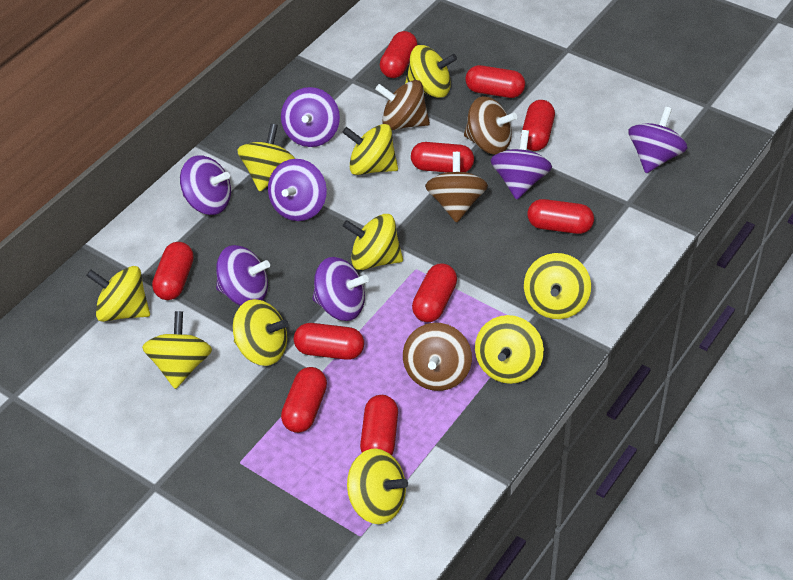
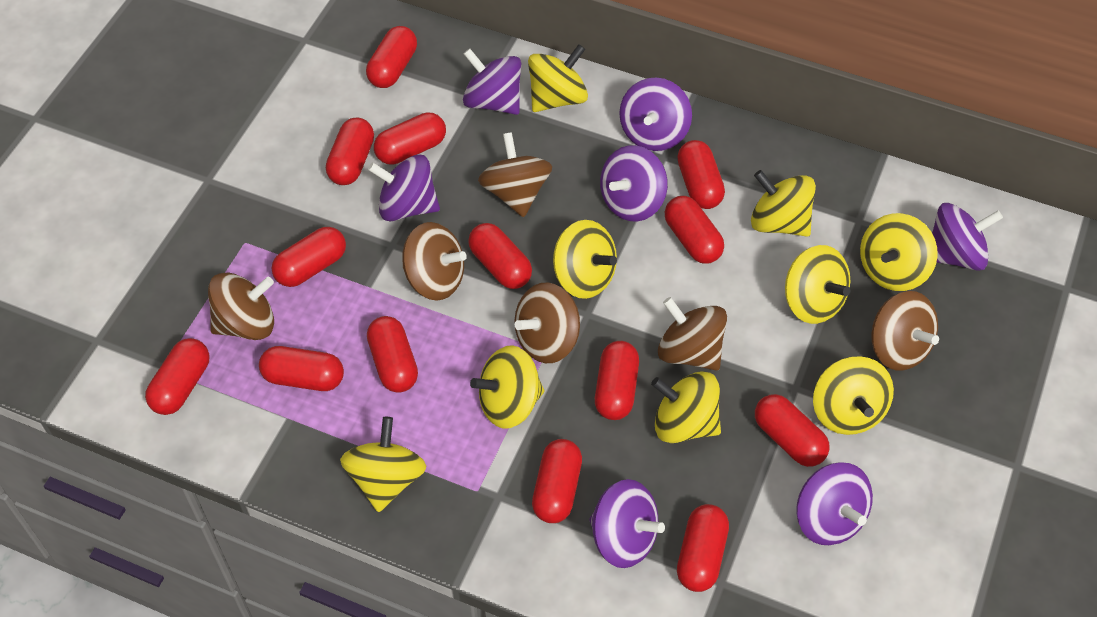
brown spinning top: [375,80,430,130] [403,323,472,391] [425,152,488,223] [464,96,517,154] = 4 -> [208,273,274,340] [402,222,467,300] [478,132,552,217] [515,283,580,363] [658,297,727,371] [871,291,939,371] = 6
red capsule: [152,242,194,300] [281,367,327,433] [294,323,364,360] [360,395,398,455] [380,31,418,78] [411,142,474,172] [412,264,457,322] [465,65,525,98] [522,100,555,151] [528,199,594,234] = 10 -> [145,338,209,415] [259,346,344,391] [272,227,346,287] [326,118,374,185] [366,26,417,88] [367,316,418,393] [374,112,446,165] [468,223,532,289] [532,439,582,523] [595,341,639,420] [665,196,724,264] [677,140,725,209] [677,504,729,592] [755,394,829,467] = 14
yellow spinning top: [86,266,150,322] [142,311,212,389] [233,299,288,366] [237,124,295,192] [342,124,398,175] [343,214,403,270] [347,448,408,524] [405,45,457,98] [475,315,544,384] [524,253,591,319] = 10 -> [340,417,426,512] [470,345,545,429] [528,44,588,112] [553,220,617,299] [651,371,721,443] [751,170,816,237] [785,245,850,324] [813,356,894,435] [860,213,938,291] = 9

